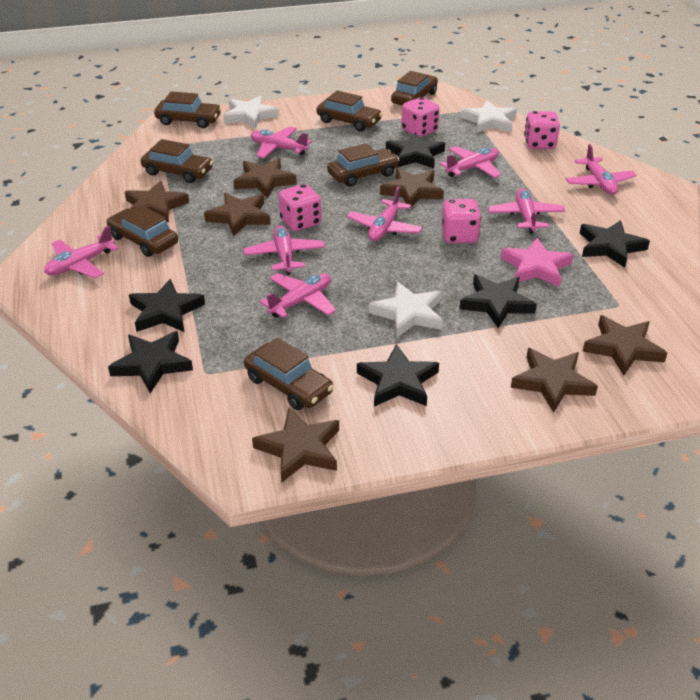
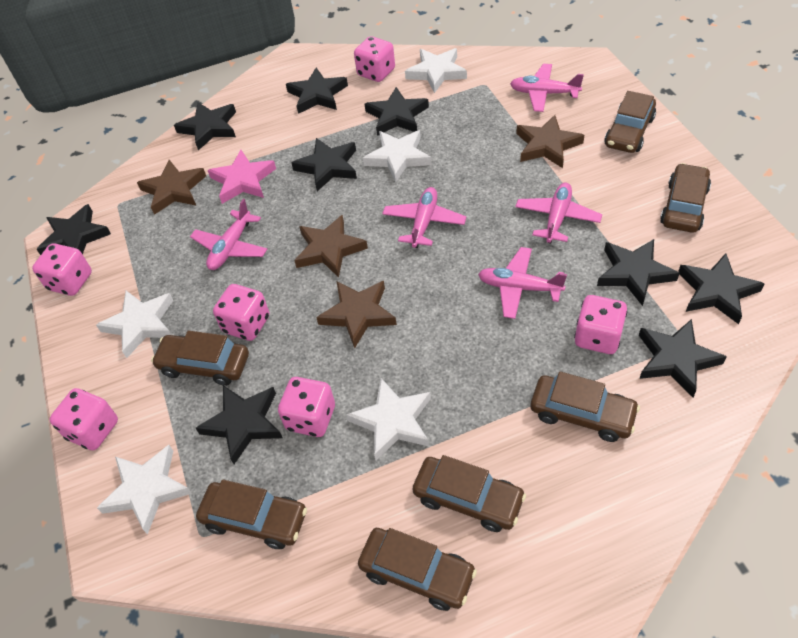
black star: [108,331,193,393] [129,279,205,332] [357,344,439,406] [386,132,445,168] [459,275,537,328] [580,220,650,268] = 6 -> [37,204,111,255] [174,102,236,150] [196,385,282,464] [286,68,348,114] [291,138,357,191] [365,87,429,136] [597,239,679,306] [639,319,727,397] [678,253,765,324] = 9
brown star: [125,181,189,223] [204,193,271,236] [233,158,297,198] [252,408,339,483] [380,168,444,207] [511,348,598,413] [583,315,667,376] = 7 -> [137,160,206,215] [294,215,368,278] [316,281,397,349] [516,115,584,168] = 4
pink dice: [279,184,321,231] [401,97,440,137] [441,199,481,243] [524,111,560,149] = 4 -> [32,243,92,296] [49,388,118,450] [213,284,269,341] [278,377,335,437] [354,36,395,82] [574,295,628,354] = 6
pink plane: [44,225,119,278] [243,225,325,275] [251,127,312,158] [260,273,336,318] [347,187,423,241] [440,146,501,178] [488,188,565,234] [566,144,637,195] = 8 -> [190,199,267,270] [382,187,466,248] [478,247,567,319] [510,64,584,112] [515,182,602,243] = 5
white star: [223,96,279,129] [369,282,443,338] [461,100,517,133] = 3 -> [96,291,174,358] [97,445,192,534] [346,378,431,461] [363,130,431,182] [405,48,467,93] = 5

